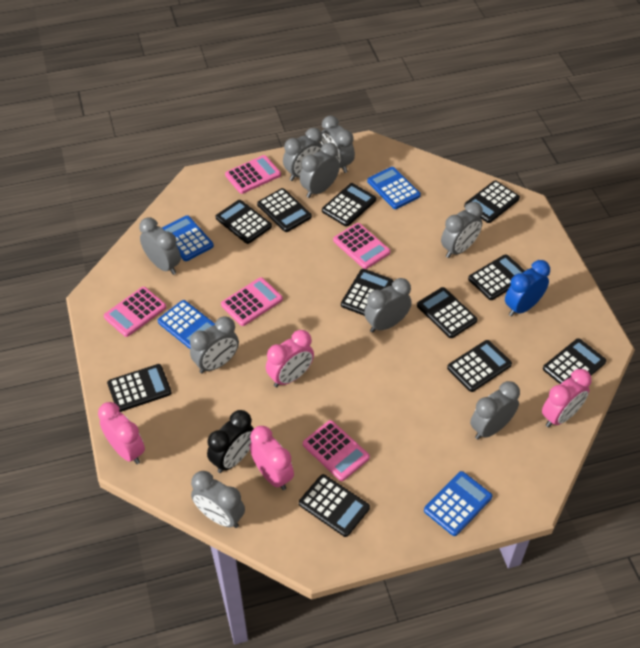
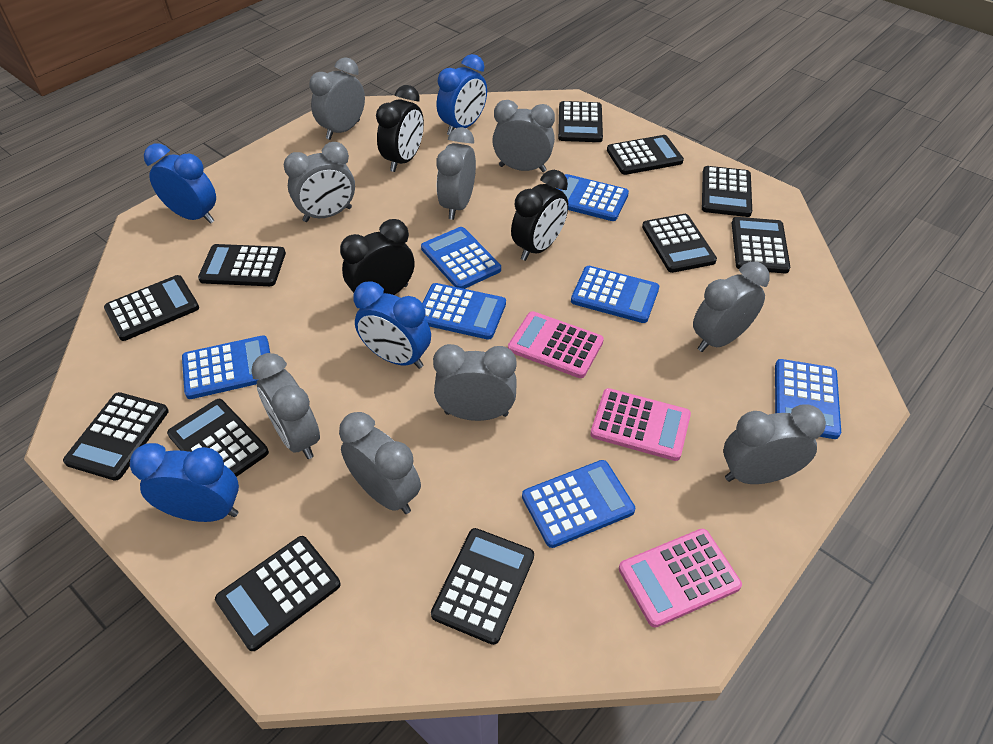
black clock: [207,410,254,473] = 1 -> [340,219,414,295] [376,85,424,172] [511,170,568,261] = 3
blue calculator: [158,300,215,349] [162,215,214,261] [367,167,421,209] [424,471,492,536] = 4 -> [182,335,270,399] [421,227,501,289] [423,283,506,340] [522,460,635,548] [556,174,629,221] [571,266,659,323] [775,359,841,439] = 7
blue clock: [505,260,550,317] = 1 -> [130,443,239,522] [144,144,216,224] [353,281,431,369] [437,54,487,135] = 4
pink calculator: [104,287,166,337] [221,277,283,326] [225,155,281,194] [303,420,370,481] [333,223,390,269] = 5 -> [508,311,604,378] [590,388,691,461] [619,529,742,628] = 3
pink clock: [98,402,145,464] [250,426,294,490] [266,330,314,387] [542,369,592,428] = 4 -> none = 0

